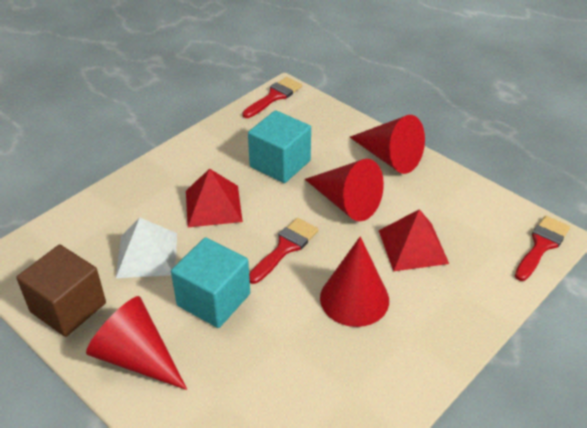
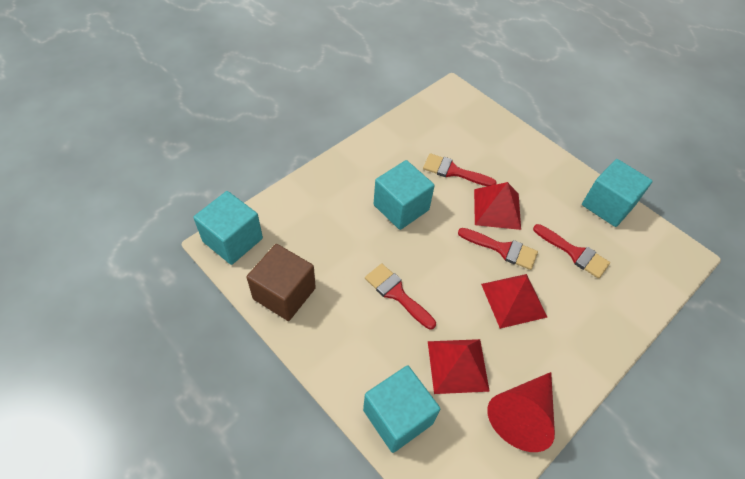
red brush: [242,77,302,118] [249,218,318,284] [515,216,570,281] = 3 -> [365,263,436,330] [423,153,497,186] [458,228,538,270] [533,224,610,279] = 4
red cone: [86,296,188,390] [305,159,384,221] [320,236,389,327] [350,115,425,174] = 4 -> [487,372,555,452] = 1
red pyramid: [186,169,243,227] [379,209,449,271] = 2 -> [428,339,490,394] [474,182,521,230] [481,274,547,329] = 3
turquoise cube: [171,237,250,328] [248,110,311,183] = 2 -> [193,191,263,265] [363,365,440,453] [374,160,435,230] [582,159,653,227] = 4
white pyramid: [116,218,177,278] = 1 -> none = 0

